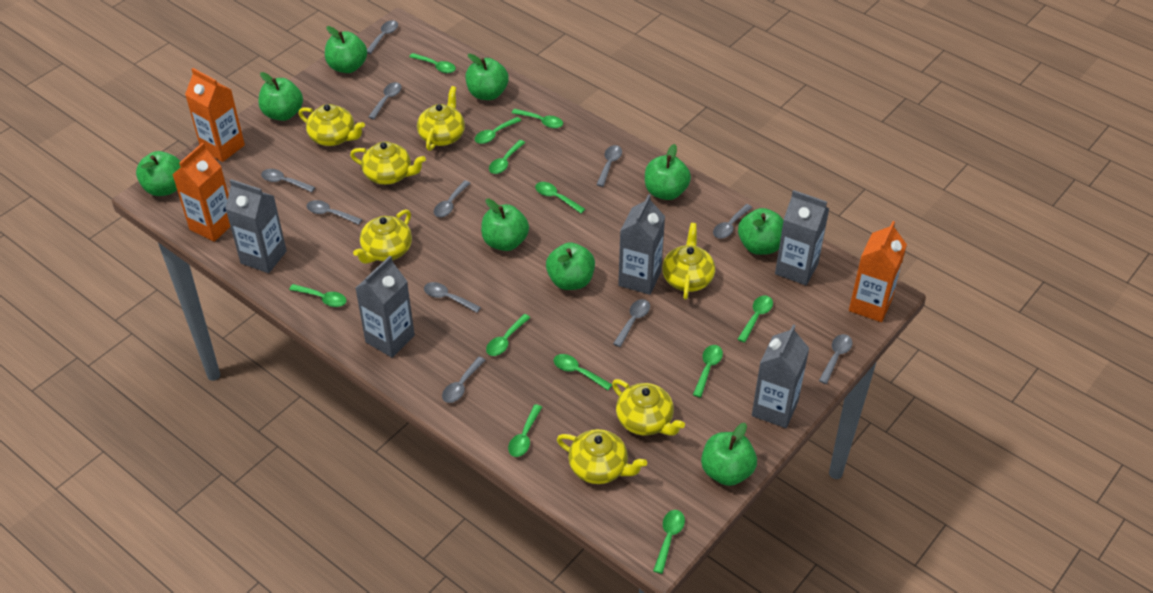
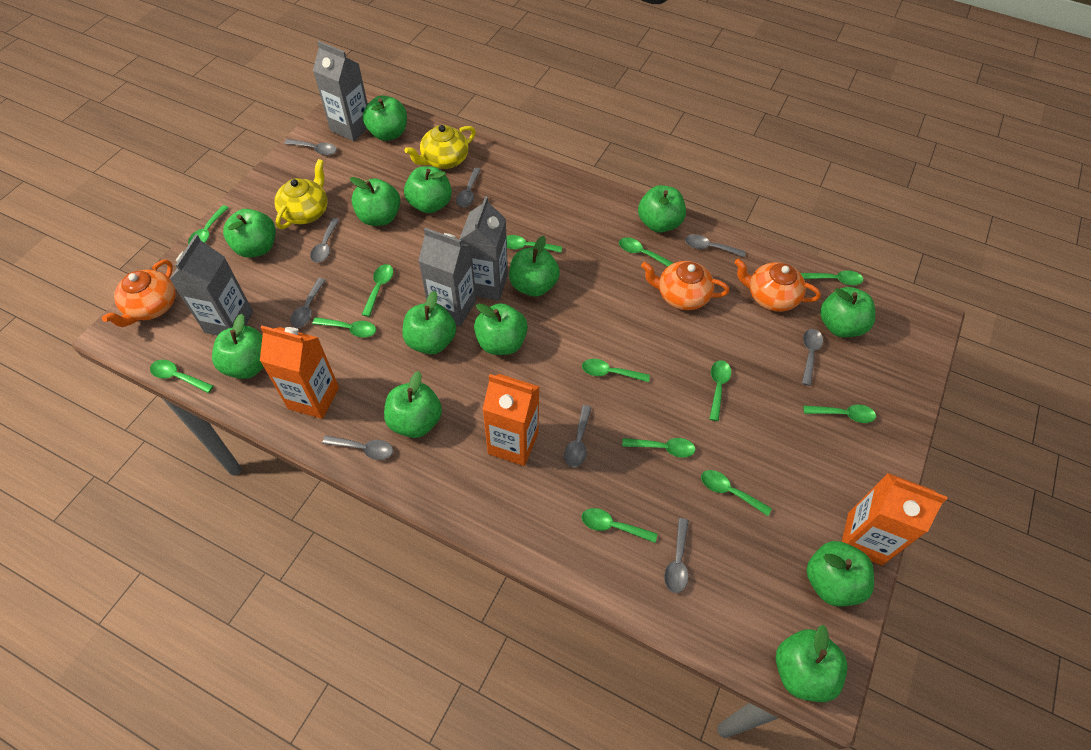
green apple: [136,151,181,196] [258,72,303,121] [325,26,367,73] [466,54,509,100] [481,199,529,251] [546,242,595,290] [645,144,691,200] [701,423,757,486] [738,208,784,255] = 9 -> [212,314,264,379] [223,209,276,258] [350,177,401,226] [362,95,407,141] [384,371,442,438] [402,291,456,354] [404,166,452,213] [474,303,528,355] [509,236,560,296] [638,185,686,233] [776,625,848,702] [806,541,874,606] [820,287,875,337] = 13
green spoon: [289,284,346,307] [409,53,456,73] [475,117,522,144] [486,314,530,356] [489,140,525,174] [508,404,542,457] [512,109,563,128] [535,182,585,214] [554,354,612,390] [653,510,685,574] [693,345,723,398] [738,295,773,343] = 12 -> [150,360,214,393] [188,205,229,245] [312,317,376,338] [362,264,393,317] [506,235,562,253] [582,359,650,382] [582,508,657,543] [619,237,673,267] [622,438,696,458] [701,470,772,516] [709,360,731,421] [800,270,863,285] [803,405,876,423] = 13
grey carton: [225,179,287,273] [355,256,415,358] [618,194,665,295] [752,324,809,428] [775,190,829,285] = 5 -> [169,234,253,336] [313,41,368,141] [418,228,476,326] [459,196,508,301] = 4
grey spoon: [261,169,315,192] [307,200,362,225] [367,20,398,54] [368,82,402,119] [424,282,481,313] [434,180,470,217] [442,357,485,403] [596,145,622,187] [613,299,650,347] [713,204,753,239] [819,334,852,384] = 11 -> [284,139,337,155] [290,278,326,328] [310,218,340,263] [322,435,393,460] [456,168,481,207] [564,405,592,467] [664,518,689,593] [685,234,746,257] [802,329,823,386] = 9
orange teapot: none = 0 -> [102,259,176,327] [641,261,729,310] [734,259,821,312] = 3
yellow teapot: [298,104,365,146] [350,141,426,185] [353,209,412,264] [417,86,465,151] [557,429,647,484] [612,379,685,435] [662,223,715,299] = 7 -> [274,159,327,229] [404,125,476,169] = 2

